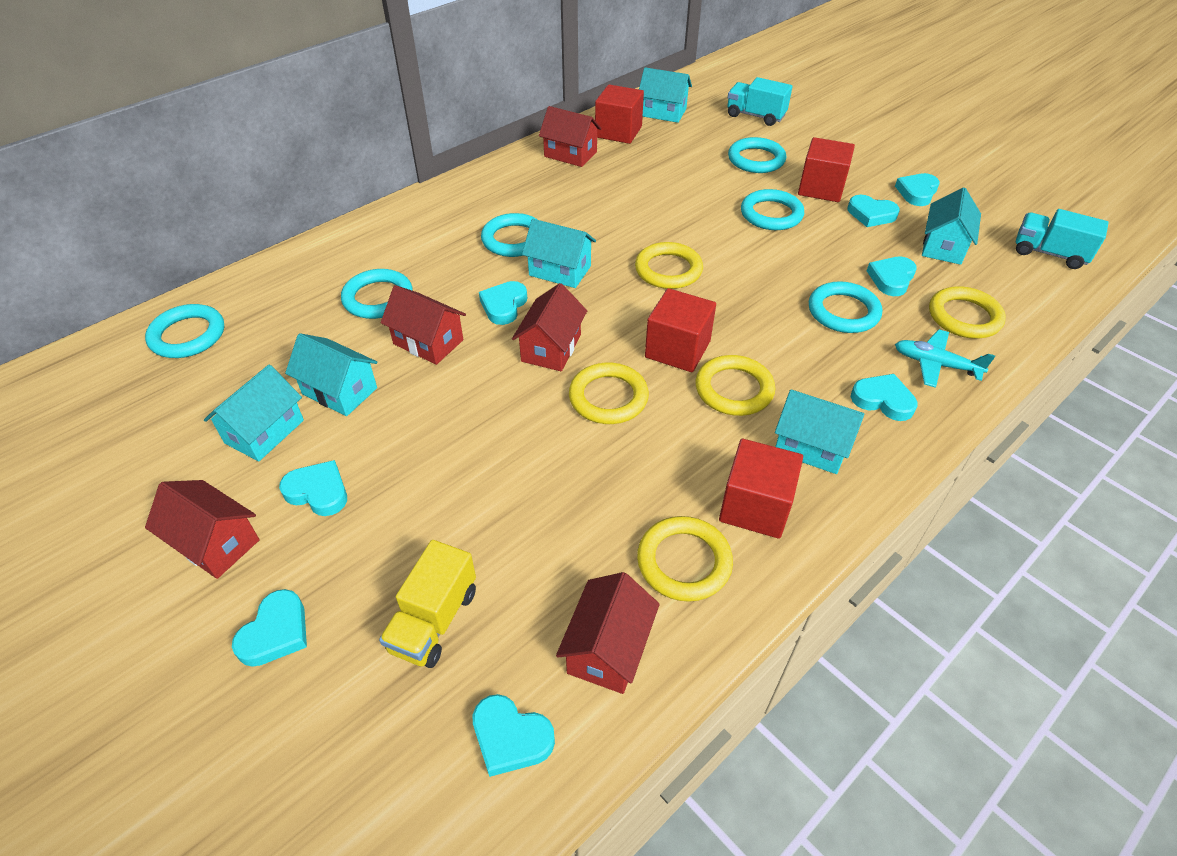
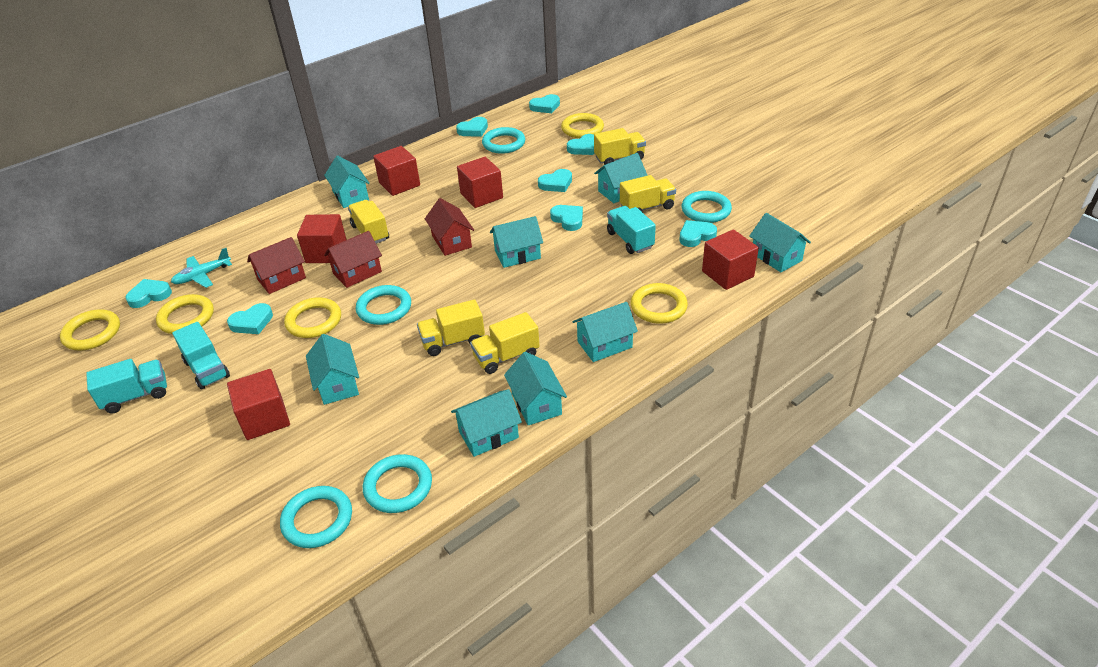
red cube: [595,84,644,144] [645,288,716,372] [719,439,803,539] [798,137,855,202] = 4 -> [227,369,290,440] [297,214,347,263] [373,146,420,196] [457,157,503,208] [702,229,759,290] = 5
red house: [145,480,260,579] [381,285,466,365] [512,283,587,371] [539,106,602,167] [556,572,660,694] = 5 -> [247,237,306,294] [324,231,382,288] [425,198,474,256] = 3
turquoise house: [204,364,304,461] [285,333,378,416] [522,219,596,288] [639,67,692,123] [775,389,865,474] [922,187,981,265] = 6 -> [306,334,359,405] [324,156,370,208] [451,389,522,457] [490,216,543,268] [504,352,567,425] [573,302,638,362] [594,153,648,203] [749,213,811,272] = 8
turquoise ring: [145,304,224,358] [341,269,413,319] [481,213,538,257] [728,137,786,173] [741,189,804,230] [809,281,882,333] = 6 -> [280,486,352,548] [356,285,411,325] [363,454,432,513] [482,127,525,154] [682,191,732,223] = 5
turquoise truck: [727,77,793,126] [1016,209,1109,269] = 2 -> [86,359,167,414] [172,322,230,389] [607,206,656,254] = 3
yellow truck: [379,540,476,668] = 1 -> [348,200,389,244] [417,299,485,356] [470,312,540,374] [594,128,646,165] [620,175,676,212] = 5

